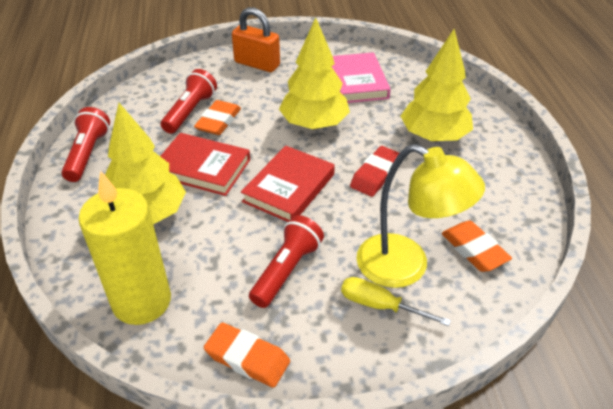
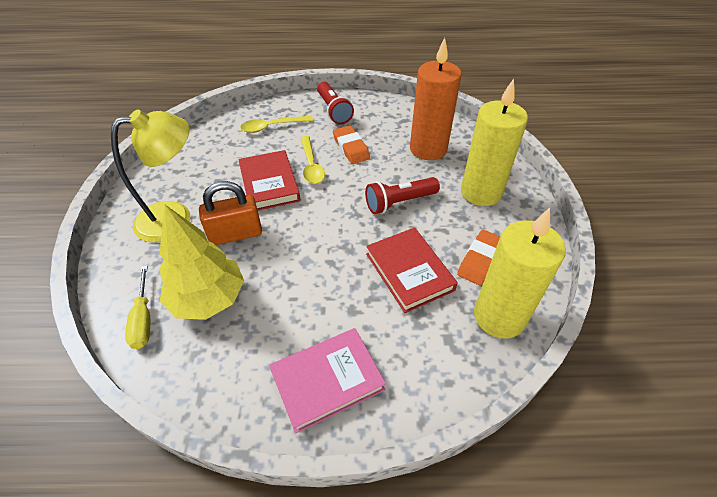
orange candle: none = 0 -> [410,38,462,160] = 1
orange eraser: [194,100,241,135] [204,322,290,388] [442,221,512,272] = 3 -> [333,125,370,164] [457,230,500,286] = 2
red eraser: [350,146,399,197] = 1 -> none = 0
red flashlight: [61,107,110,182] [161,69,217,134] [249,215,324,308] = 3 -> [317,82,354,124] [365,177,440,214] = 2
yellow candle: [79,171,171,325] = 1 -> [461,79,528,206] [474,208,566,339] = 2
yellow spoon: none = 0 -> [240,116,313,133] [301,136,325,184] = 2
yellow tree: [105,103,186,224] [279,17,350,129] [400,29,473,142] = 3 -> [159,205,244,320] = 1

